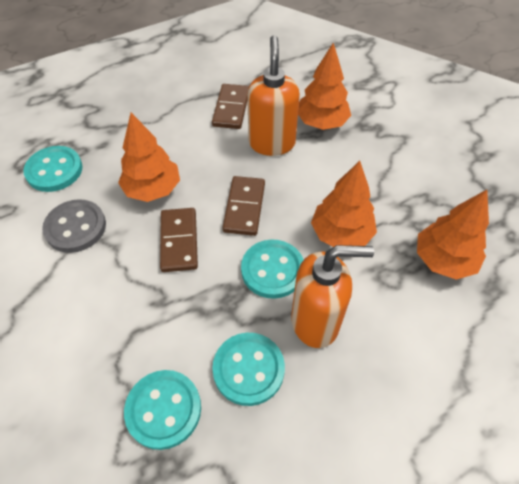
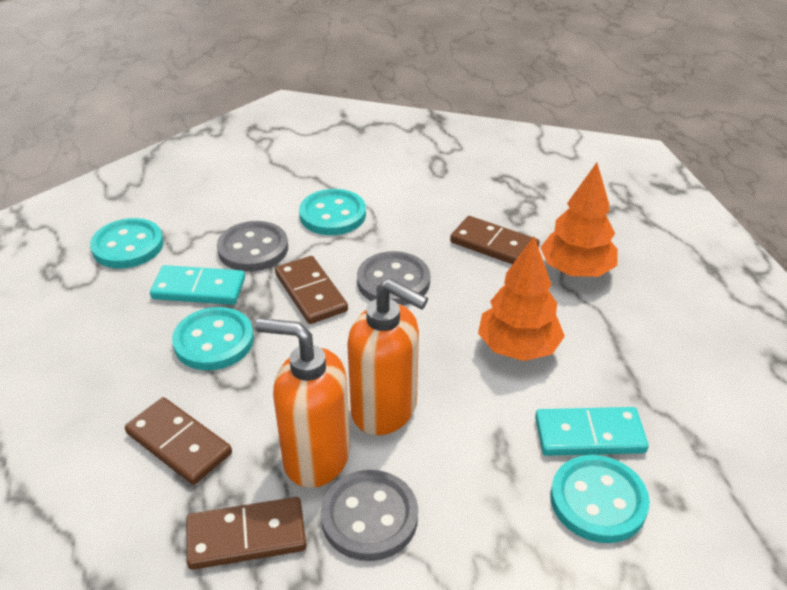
brown domino: [160,208,198,272] [212,84,249,129] [222,176,265,236] = 3 -> [125,397,232,485] [186,497,307,570] [275,256,348,324] [450,216,540,265] = 4
grey button: [42,199,106,253] = 1 -> [217,221,288,272] [321,470,418,561] [357,251,430,305] = 3
orange tree: [118,113,180,202] [298,43,351,130] [311,161,377,247] [417,190,489,280] = 4 -> [478,237,565,361] [540,163,618,277] = 2
turquoise domino: none = 0 -> [150,265,245,305] [535,407,648,456] = 2

